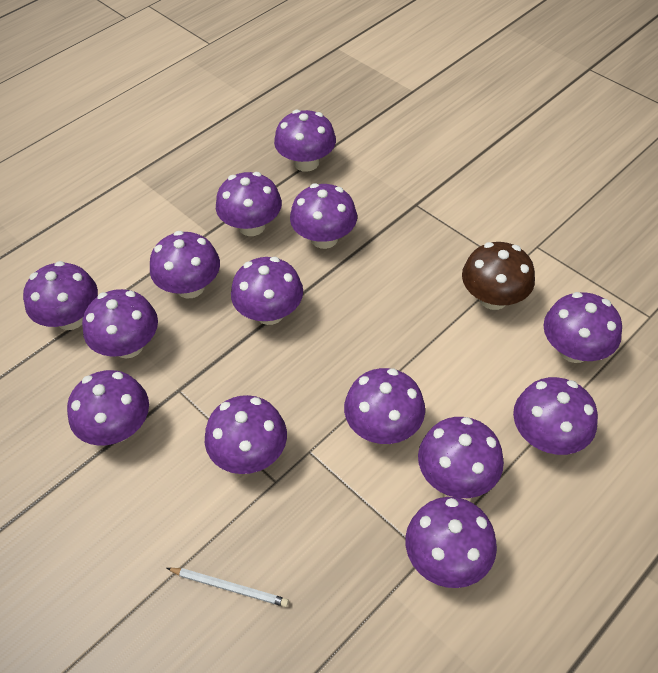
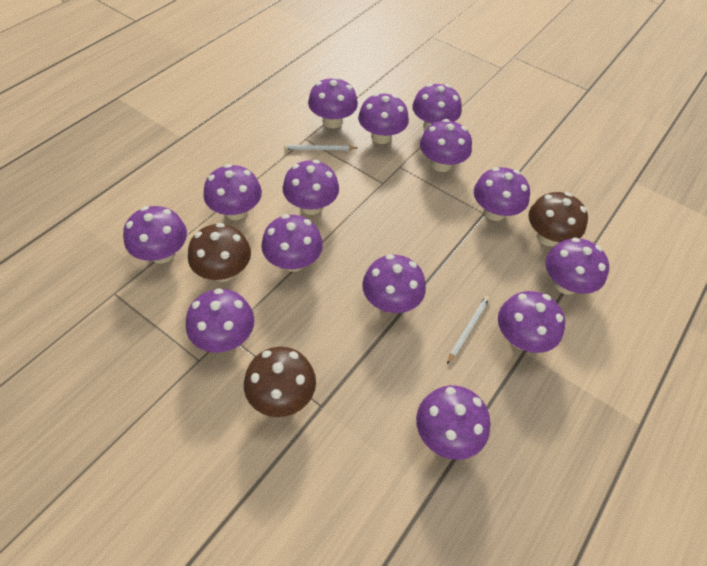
brown mushroom: [462,242,535,310] = 1 -> [188,223,251,282] [244,347,316,417] [528,192,588,246] = 3
white pencil: [167,568,289,607] = 1 -> [284,145,357,150] [447,296,490,364] = 2

